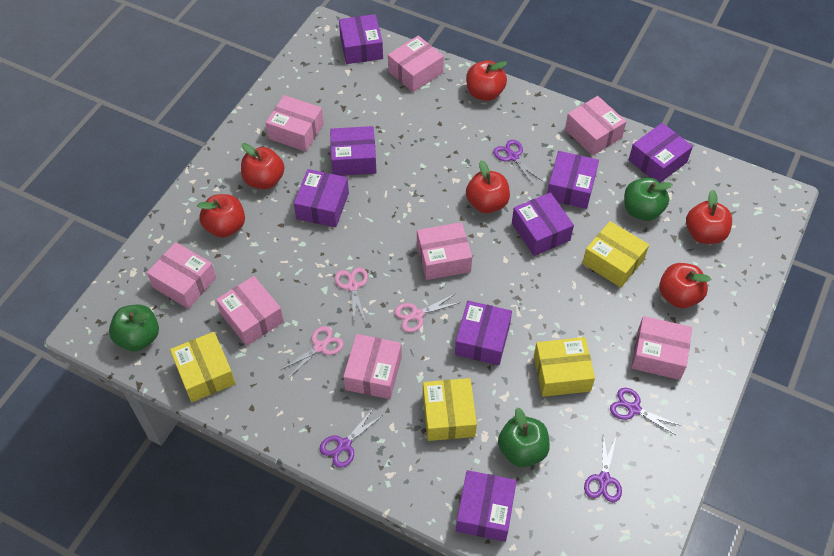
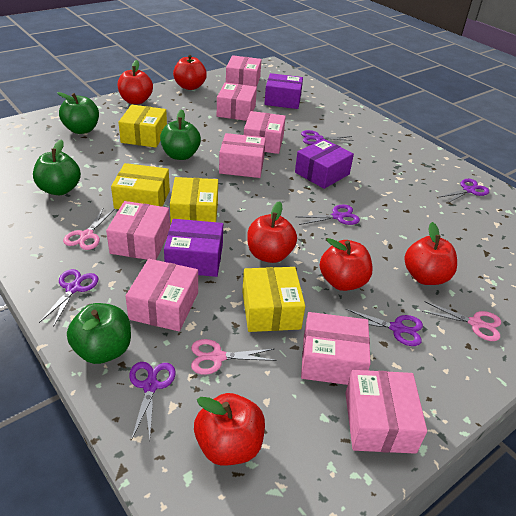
green apple: [109,305,159,351] [498,407,550,467] [624,178,672,221] = 3 -> [33,139,81,195] [57,92,99,134] [67,303,131,364] [160,109,201,160] = 4
purple box: [294,169,349,227] [330,126,377,176] [339,14,383,64] [455,301,512,365] [456,470,517,542] [512,193,574,256] [547,151,599,209] [629,123,693,183] = 8 -> [164,219,223,277] [264,73,303,109] [295,139,354,189] = 3
purple scissors: [320,409,383,468] [493,140,542,186] [584,432,622,502] [610,388,682,436] = 4 -> [39,269,99,327] [129,362,176,440] [297,204,360,225] [301,130,354,145] [346,309,423,346] [440,179,489,203] = 6

